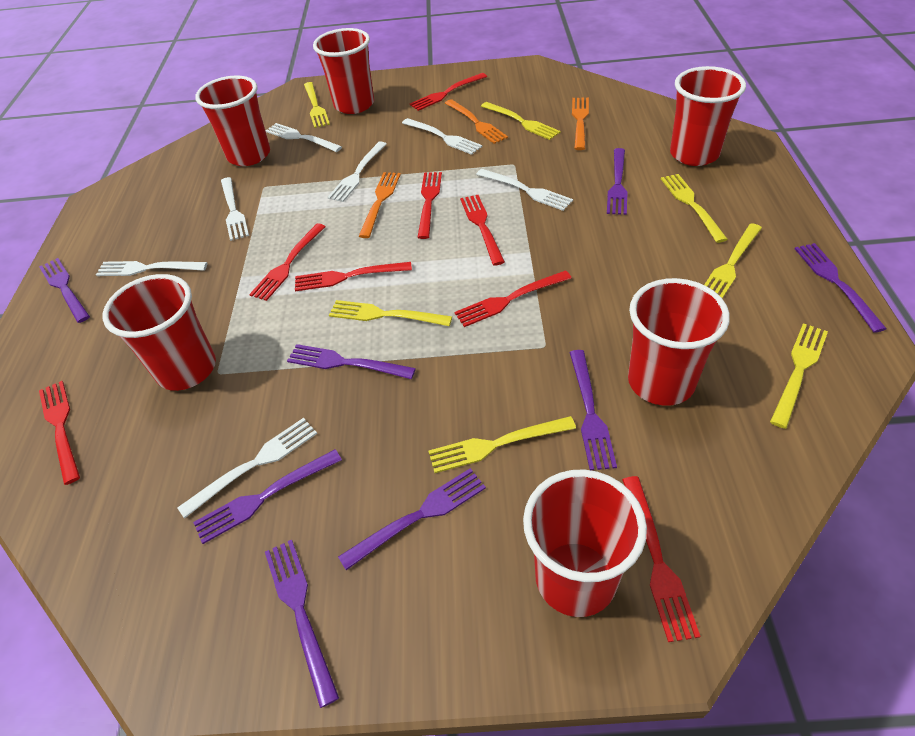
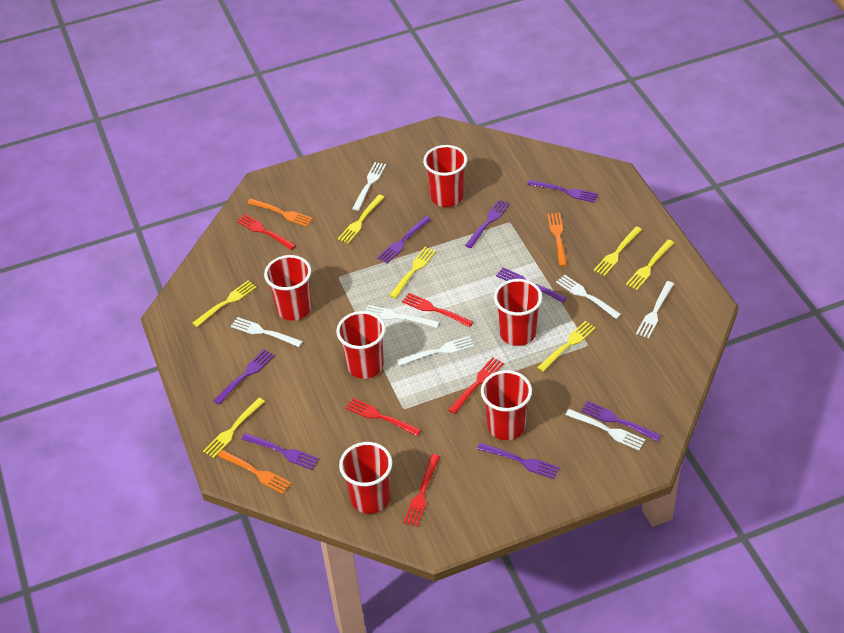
red fork: [39,381,80,485] [249,223,326,301] [295,262,412,291] [410,73,487,111] [417,172,442,239] [455,270,572,327] [460,195,505,266] [622,476,701,642] = 8 -> [237,214,296,250] [346,398,421,436] [402,293,473,327] [403,454,440,527] [448,357,504,414] = 5

